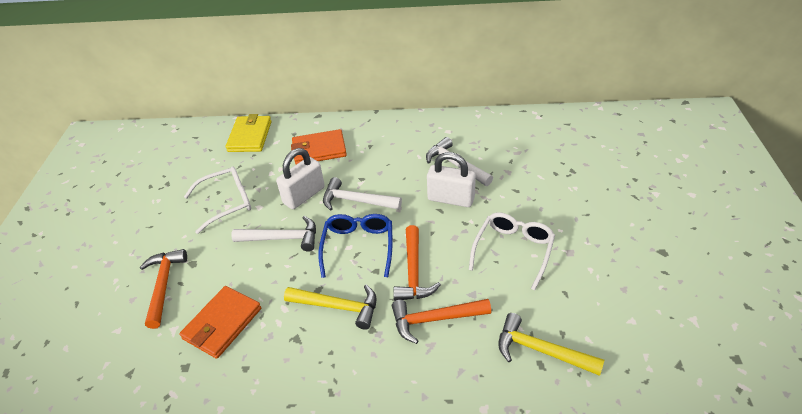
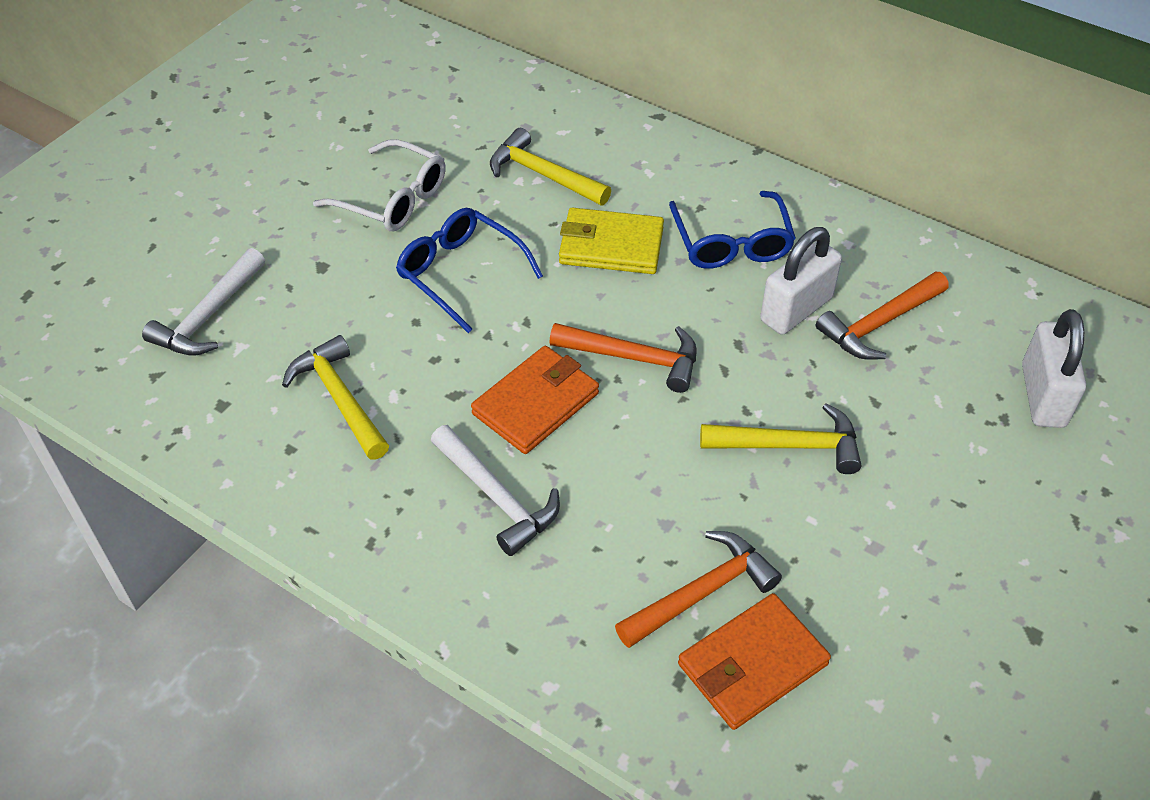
blue glasses: [318,214,393,278] = 1 -> [396,208,543,333] [669,191,796,269] = 2
white glasses: [184,167,251,234] [469,212,555,290] = 2 -> [313,139,446,231] = 1
white hammer: [231,216,316,252] [323,177,402,211] [426,137,493,186] = 3 -> [142,248,265,356] [430,425,560,556] = 2
yellow hammer: [284,285,377,330] [498,313,604,376] = 2 -> [282,335,389,460] [490,128,611,205] [700,403,861,474] = 3

